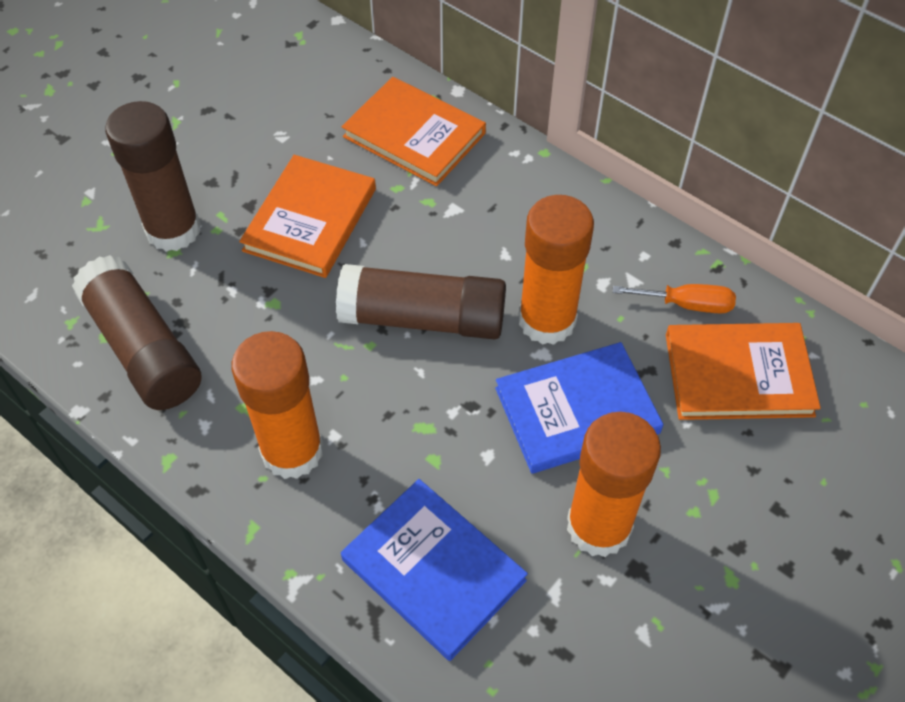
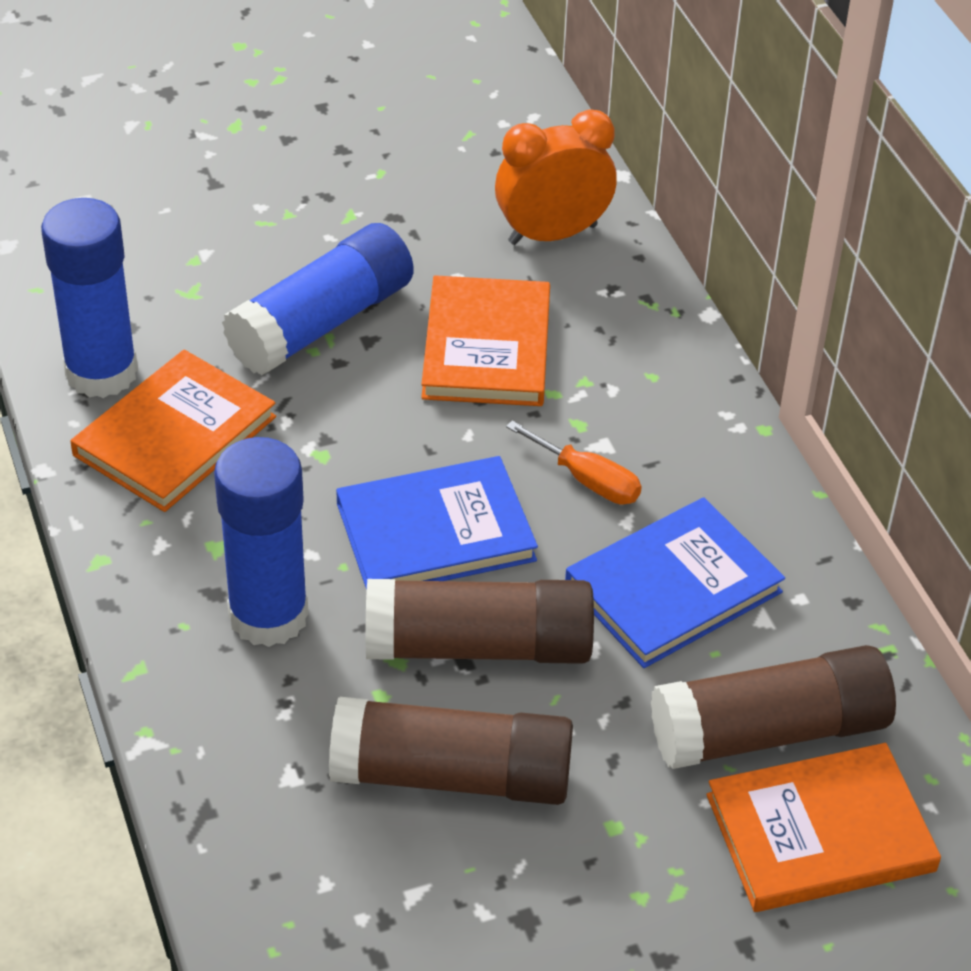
blue glue stick: none = 0 -> [41,198,138,398] [214,437,308,647] [222,223,414,375] = 3
orange clock: none = 0 -> [495,109,617,245] = 1
orange glue stick: [231,331,323,479] [519,195,594,345] [567,412,661,557] = 3 -> none = 0

